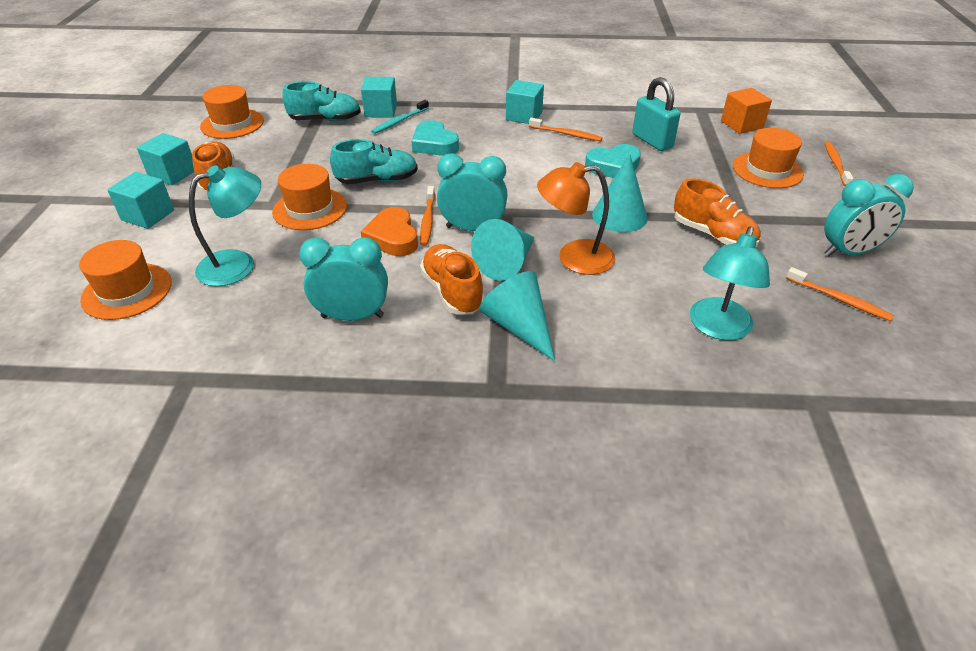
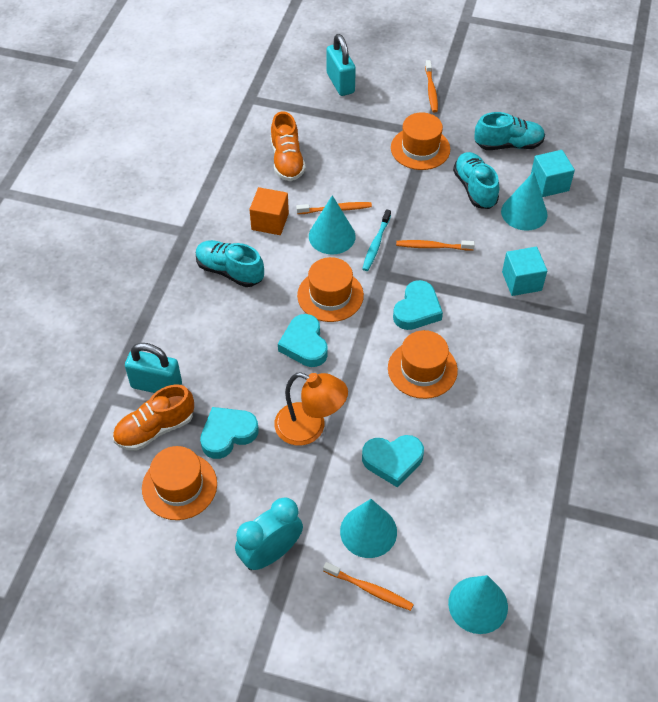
orange heart: [361,207,418,256] = 1 -> none = 0
orange shoe: [192,141,235,193] [420,244,484,314] [674,178,761,247] = 3 -> [113,385,194,451] [271,111,306,181] = 2
turquoise clock: [299,237,388,321] [437,153,508,231] [824,174,914,256] = 3 -> [235,497,303,570] = 1
turquoise cone: [471,219,535,281] [480,271,555,362] [592,154,648,232] = 3 -> [309,195,356,254] [340,499,397,558] [448,575,508,634] [501,172,548,231] = 4
turquoise cube: [107,172,174,229] [137,133,194,185] [361,77,397,118] [506,80,544,124] = 4 -> [502,247,547,296] [531,150,575,197] = 2
turquoise heart: [412,120,459,156] [585,144,641,178] = 2 -> [200,407,259,459] [278,314,328,367] [362,435,424,487] [393,280,443,330] = 4
turquoise lamp: [189,165,261,286] [690,226,770,340] = 2 -> none = 0
turquoise padlock: [632,77,680,151] = 1 -> [125,343,182,393] [327,34,356,96] = 2
turquoise shoe: [282,81,361,122] [330,139,418,184] = 2 -> [196,240,264,287] [453,152,499,209] [474,112,545,150] = 3

